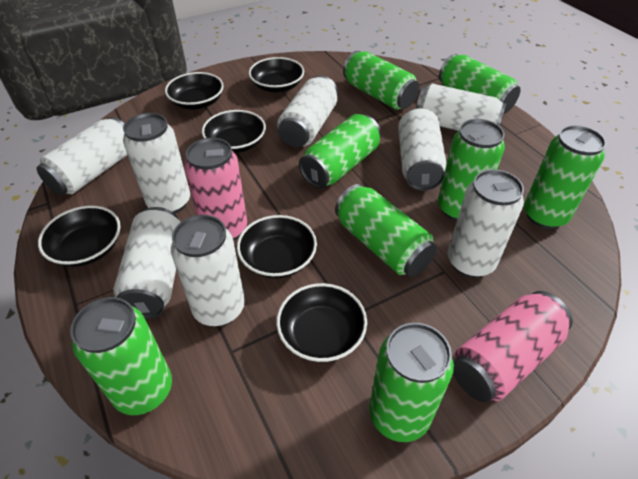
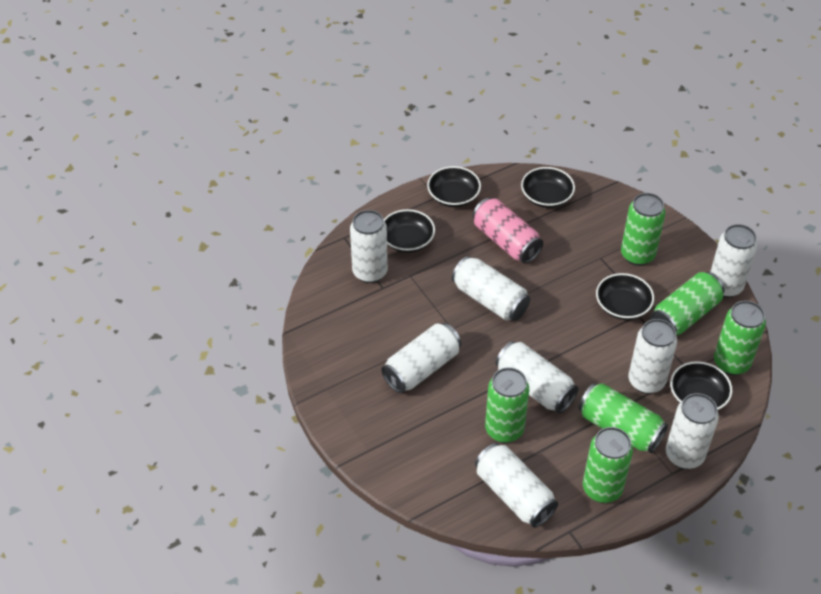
black bowl: [38,205,121,267] [165,72,224,110] [202,110,266,153] [237,215,317,278] [249,57,304,93] [276,283,367,362] = 6 -> [384,209,435,253] [427,166,481,207] [521,167,575,208] [596,273,654,320] [670,361,732,410] = 5
green can: [70,297,172,415] [299,114,381,189] [335,184,437,277] [343,51,419,110] [369,323,454,442] [438,119,505,221] [439,54,521,114] [524,125,606,229] = 8 -> [485,367,529,443] [578,383,668,453] [583,427,633,503] [621,193,665,266] [650,272,725,335] [714,301,766,375] = 6
pink can: [184,138,247,240] [453,291,573,402] = 2 -> [473,198,543,263] = 1

